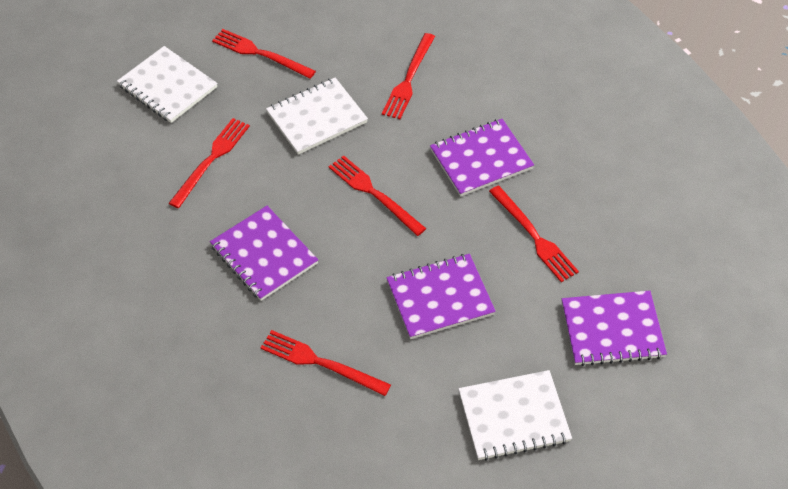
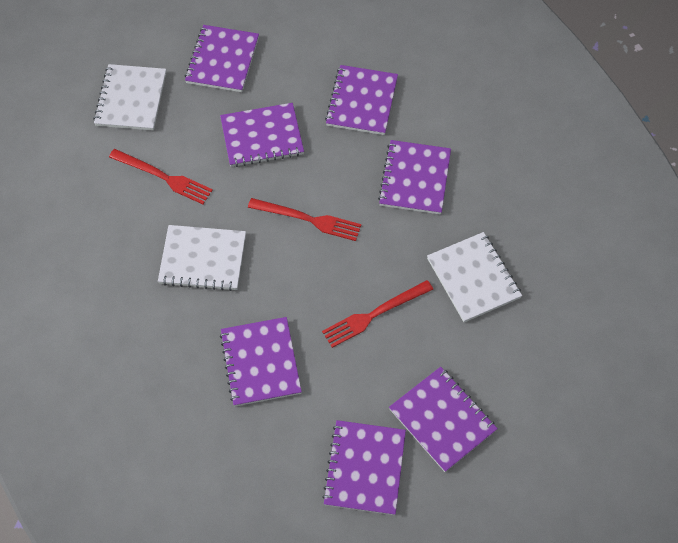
purple notebook: [210,206,318,301] [386,254,496,339] [430,119,534,196] [562,291,667,366] = 4 -> [185,25,259,92] [220,103,304,167] [220,317,302,406] [322,420,406,515] [325,65,398,135] [378,140,451,215] [389,367,498,472] = 7
red fork: [169,118,250,208] [212,29,316,79] [261,330,391,396] [329,155,426,236] [382,33,435,119] [489,185,579,282] = 6 -> [109,149,213,204] [248,198,362,241] [322,280,433,348] = 3

